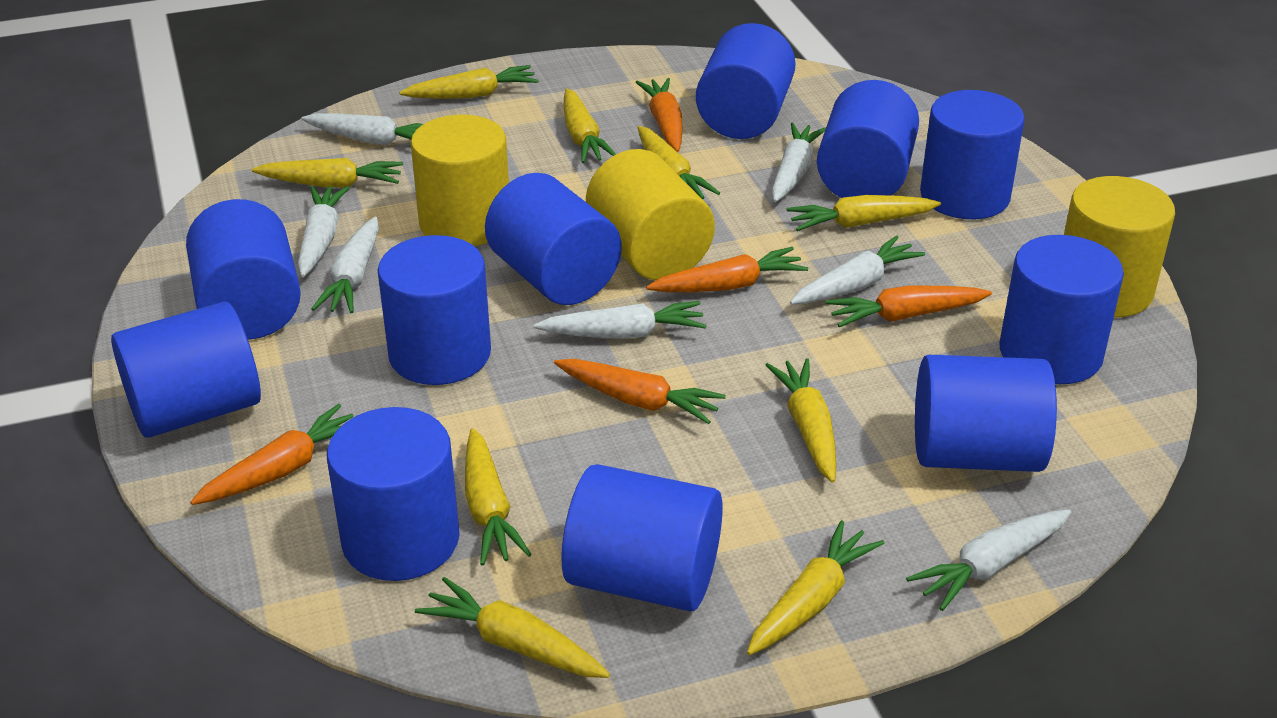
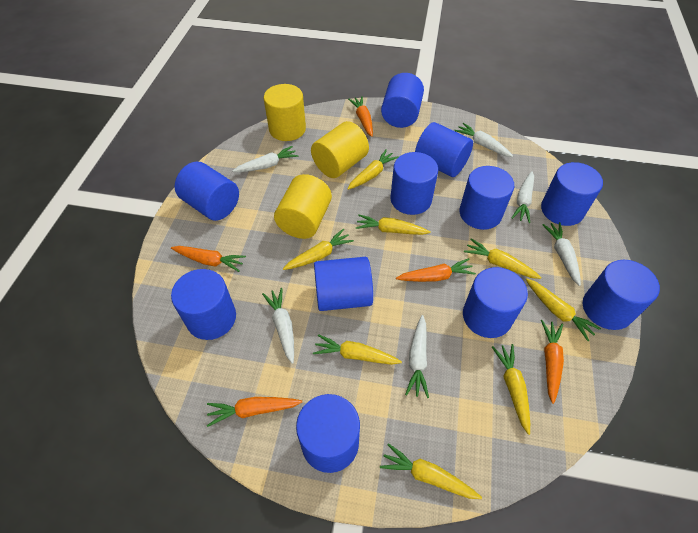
white carrot: [298,186,349,277] [301,113,423,145] [311,217,379,313] [534,301,707,339] [772,123,826,202] [790,235,925,305] [906,509,1071,611] = 7 -> [232,146,298,172] [262,288,294,364] [405,315,429,398] [454,123,513,157] [512,171,534,223] [543,222,581,286] = 6
yellow carrot: [252,158,403,188] [399,65,538,99] [415,577,610,678] [465,428,532,566] [564,88,616,163] [637,126,720,199] [747,520,884,655] [766,358,836,483] [787,195,941,231] = 9 -> [283,229,354,270] [313,334,402,365] [347,149,398,190] [356,214,431,235] [380,443,482,499] [464,239,542,279] [492,344,530,435] [526,278,601,341] = 8

